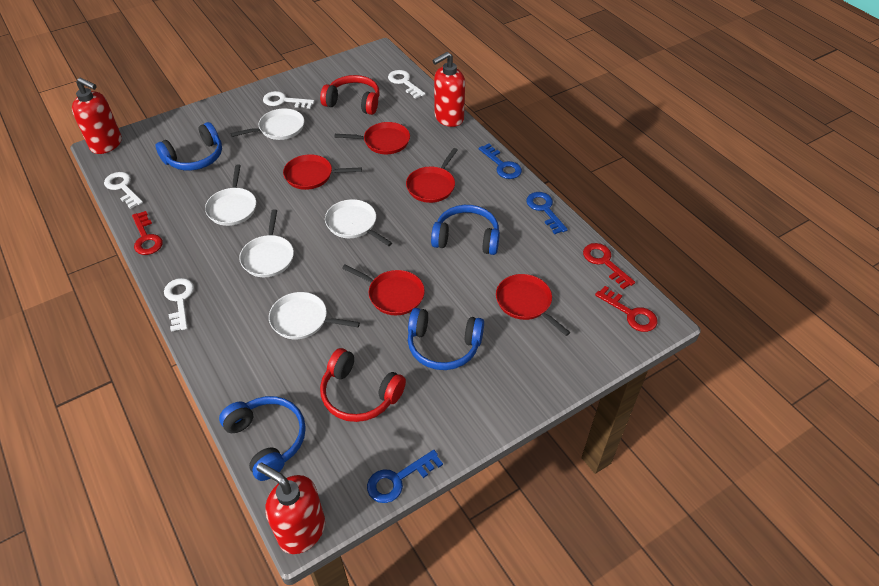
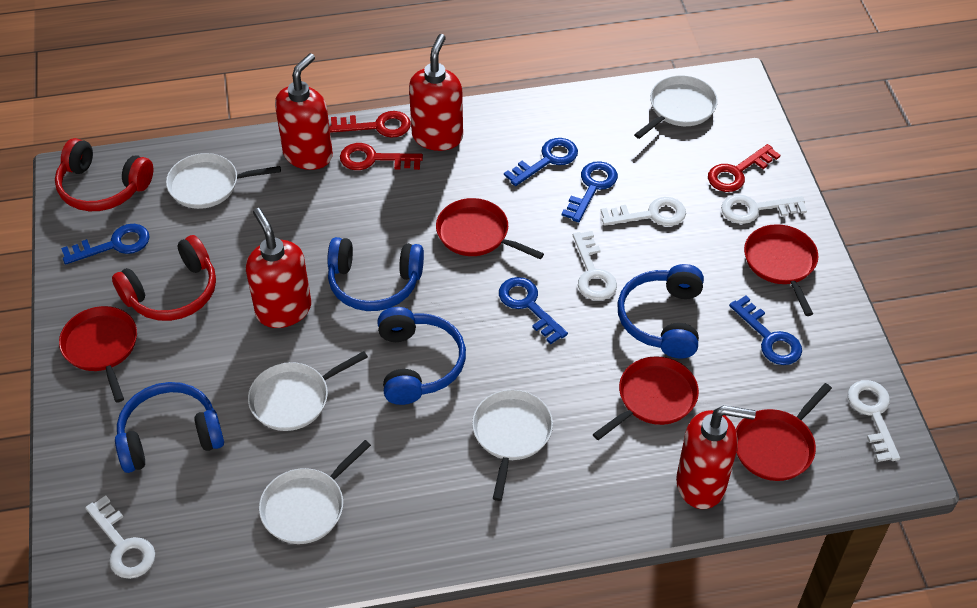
blue key: [367,450,443,503] [479,143,522,179] [526,192,568,234] = 3 -> [61,224,150,265] [499,277,568,344] [504,138,578,186] [562,161,618,222] [729,295,802,365] = 5
red soap dispenser: [72,77,122,154] [256,463,325,554] [432,52,465,127] = 3 -> [246,208,311,328] [275,53,333,170] [409,34,463,151] [676,405,756,509] = 4
white key: [104,172,143,209] [164,278,194,332] [263,91,315,109] [388,70,425,99] = 4 -> [85,495,155,579] [573,231,617,300] [601,197,686,226] [721,195,807,224] [848,380,900,462] = 5

